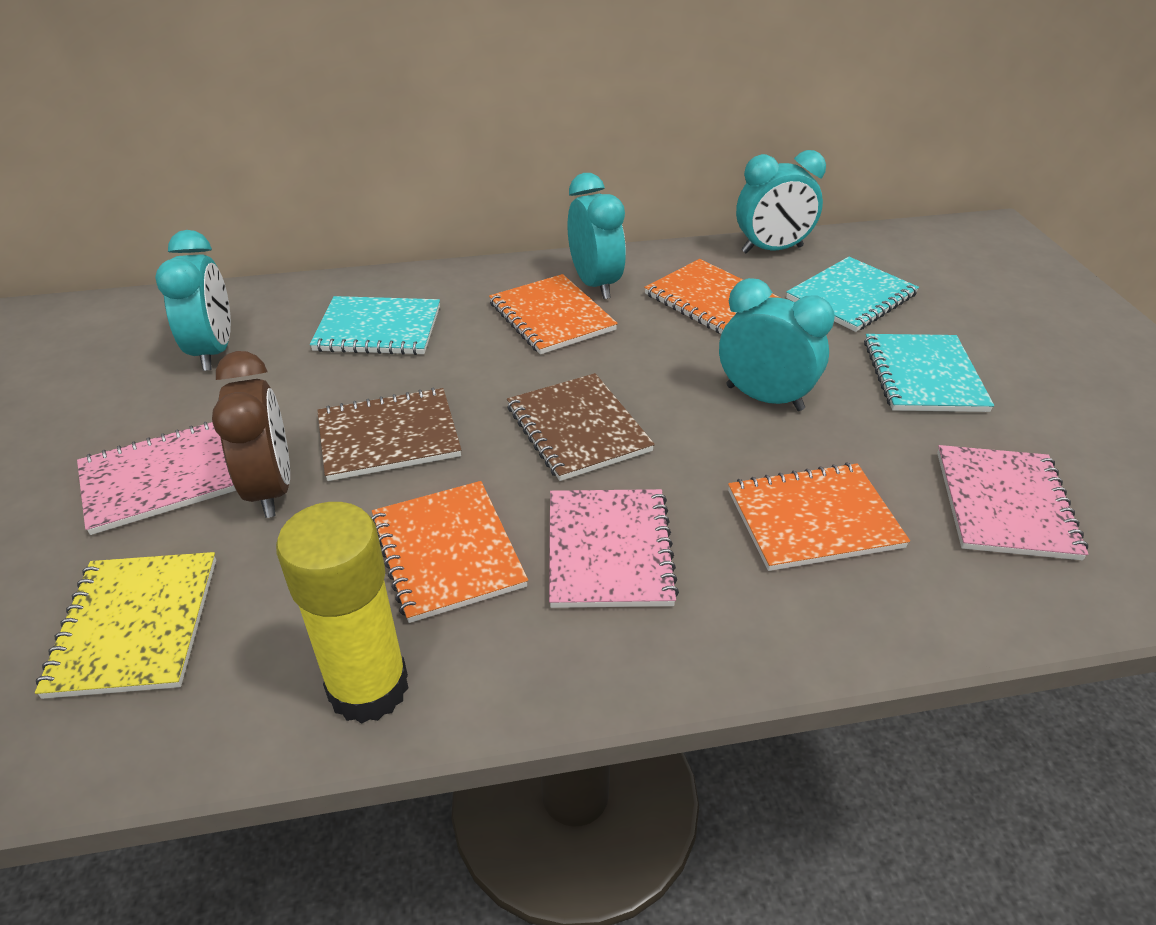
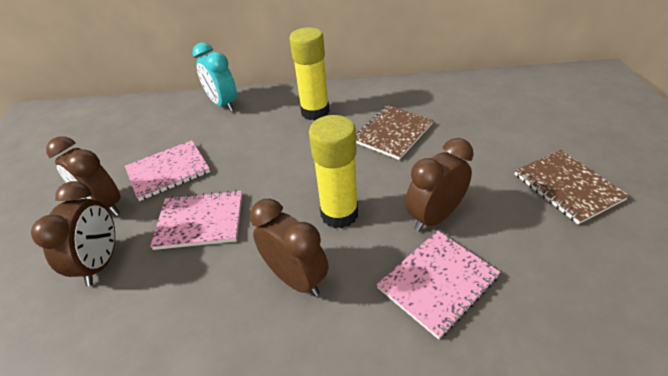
brown clock: [212,351,290,518] = 1 -> [31,181,115,286] [46,137,120,216] [250,199,328,296] [405,138,474,232] = 4
orange notebook: [372,481,528,623] [489,274,618,354] [644,259,781,334] [728,463,910,571] = 4 -> none = 0
turquoise clock: [155,230,231,371] [567,173,626,299] [719,278,835,411] [736,150,826,254] = 4 -> [192,42,237,112] = 1
turquoise notebook: [310,296,440,355] [786,257,919,332] [864,334,994,412] = 3 -> none = 0
yellow glue stick: [276,502,408,724] = 1 -> [289,27,329,120] [309,115,358,228] = 2
yellow notebook: [35,552,216,699] = 1 -> none = 0

